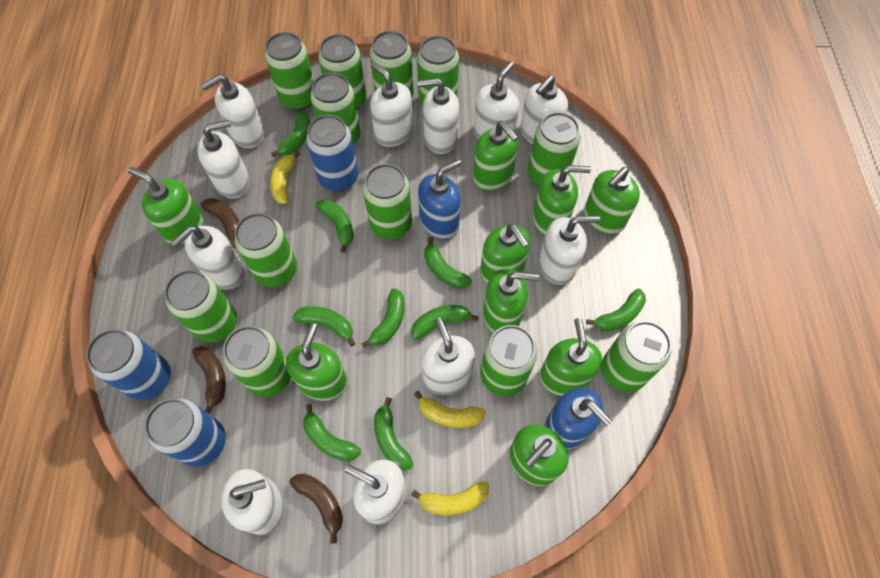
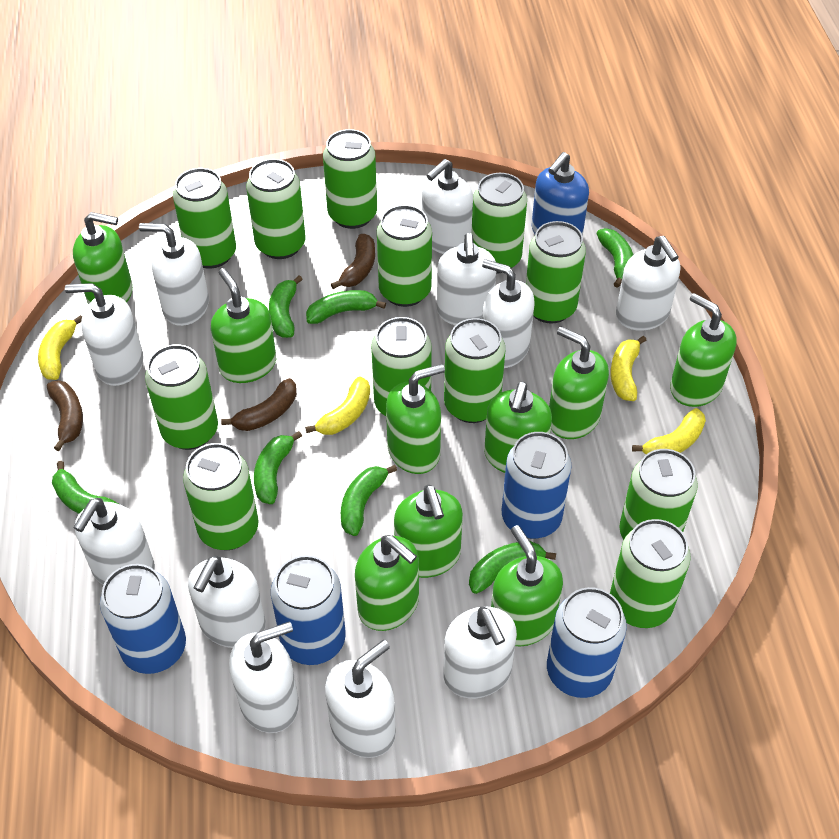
blue can: [86,329,171,400] [145,398,226,467] [306,115,358,191] = 3 -> [100,564,186,674] [271,555,346,665] [502,432,572,539] [547,587,627,698] = 4
blue soap dispenser: [418,159,462,239] [544,388,613,450] = 2 -> [532,152,589,236] = 1
green banana: [271,111,310,157] [293,306,355,346] [303,404,361,461] [315,199,354,253] [361,288,405,348] [374,397,414,470] [411,305,479,340] [424,237,472,289] [586,289,646,332] = 9 -> [52,461,118,514] [254,431,302,504] [269,275,303,338] [306,290,386,324] [341,465,397,536] [469,541,556,594] [596,228,633,288] = 7
yellow banana: [270,151,300,204] [411,482,489,516] [414,391,486,428] = 3 -> [38,315,82,380] [305,376,370,435] [611,336,646,401] [632,408,706,454] = 4

